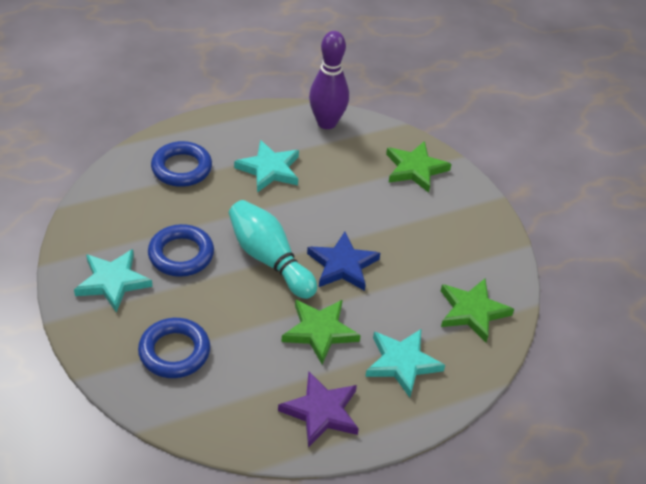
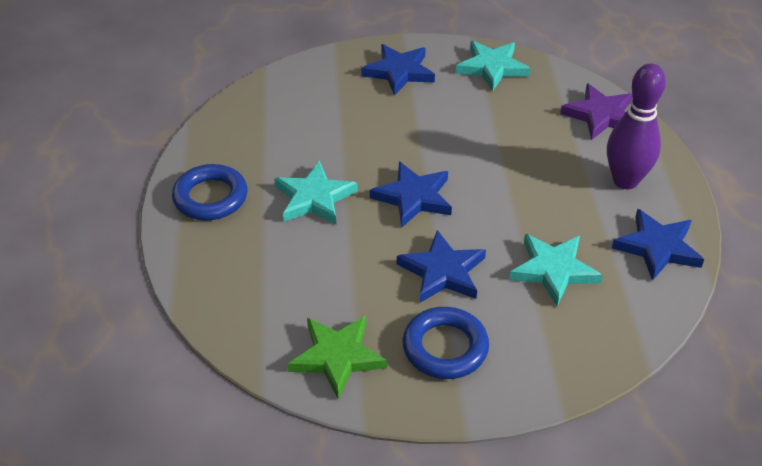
blue ring: [138,318,210,378] [148,224,214,277] [151,141,212,187] = 3 -> [172,164,247,220] [402,307,489,379] = 2
blue star: [307,232,380,291] = 1 -> [361,44,435,96] [370,162,452,227] [397,230,486,303] [612,209,704,281] = 4
green star: [282,299,361,364] [386,141,451,193] [441,279,514,343] = 3 -> [288,316,387,400] = 1
turquoise bowling pin: [229,200,317,299] = 1 -> none = 0

